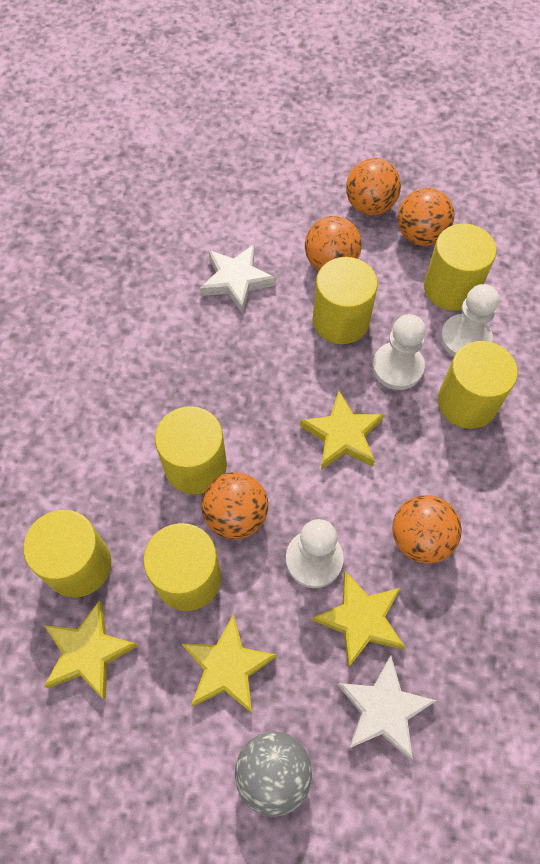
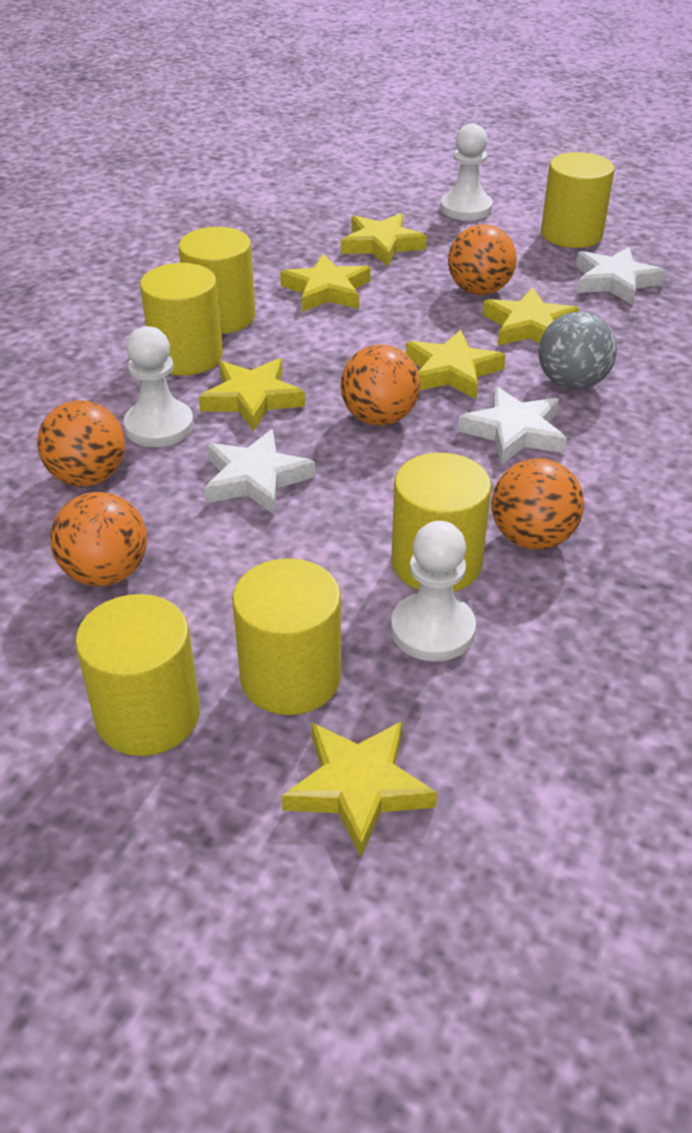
white star: [199,244,276,313] [337,656,437,760] = 2 -> [204,429,315,515] [458,386,567,465] [576,247,666,305] = 3
yellow star: [44,600,138,700] [182,614,277,713] [300,391,384,470] [312,571,405,668] = 4 -> [199,358,305,431] [280,254,371,312] [282,721,437,857] [341,213,427,266] [406,330,506,399] [483,288,580,346] = 6

